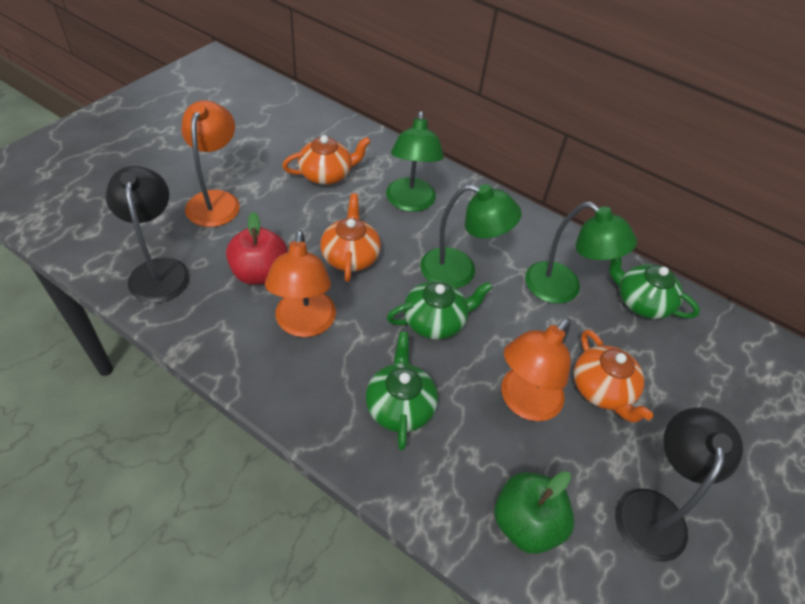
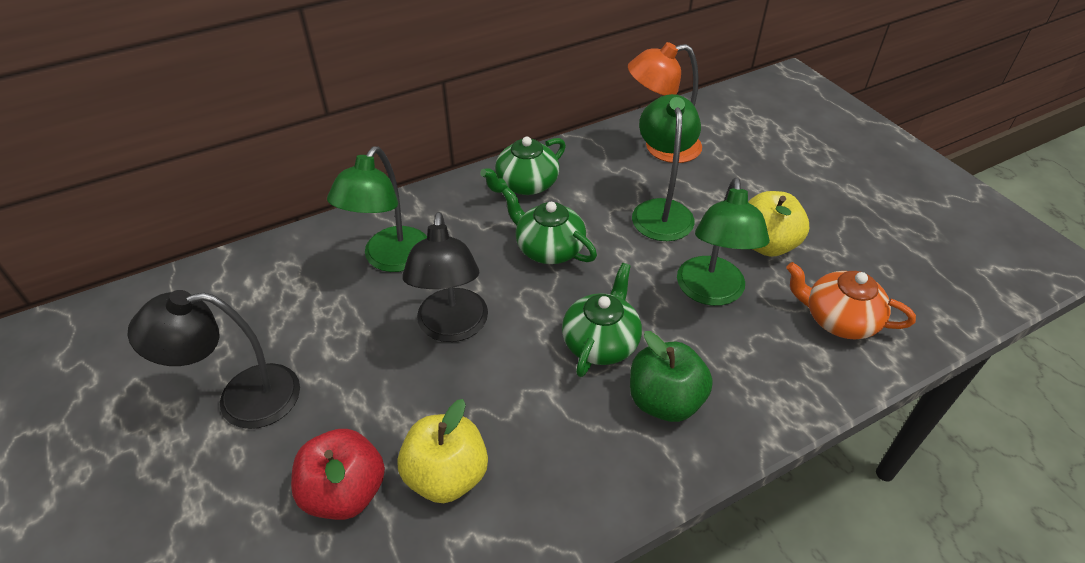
orange lamp: [181,100,240,227] [265,230,336,337] [501,318,571,421] = 3 -> [628,42,702,163] = 1
orange teapot: [282,135,371,185] [320,193,381,282] [574,330,653,423] = 3 -> [786,262,916,339] = 1
yellow apple: none = 0 -> [397,399,488,503] [748,191,809,257] = 2

